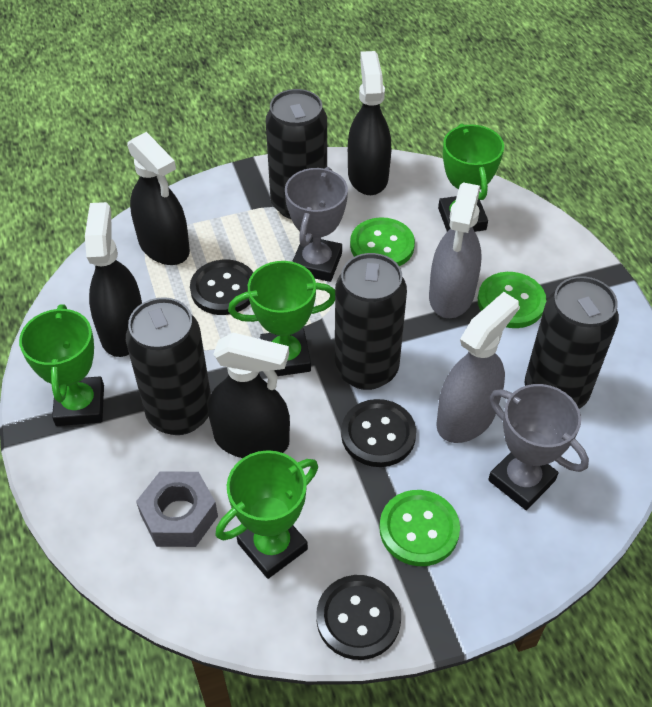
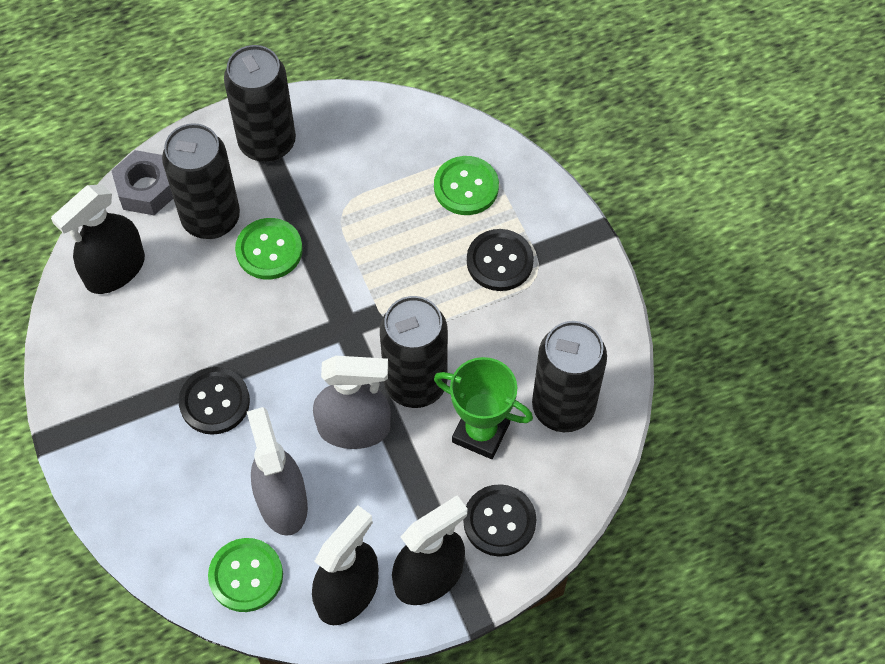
black spray bottle: [85,202,142,357] [127,132,190,265] [208,333,290,458] [348,51,391,195] = 4 -> [51,184,145,294] [312,505,378,625] [392,495,468,605] = 3
green trophy: [19,304,104,426] [216,450,318,579] [228,261,335,376] [438,123,504,232] = 4 -> [434,357,533,459] = 1
grey trophy: [285,167,348,282] [488,384,589,510] = 2 -> none = 0

